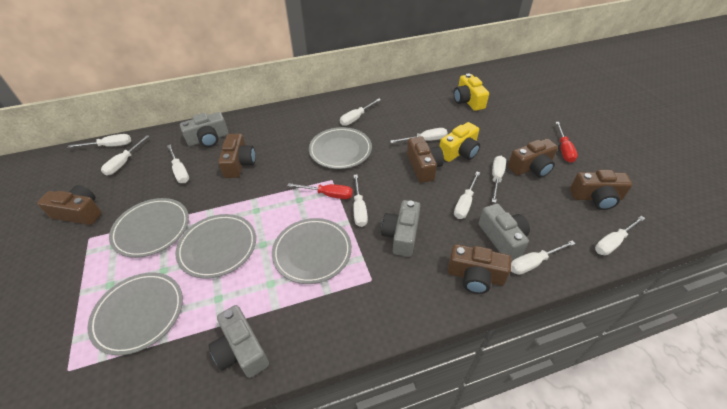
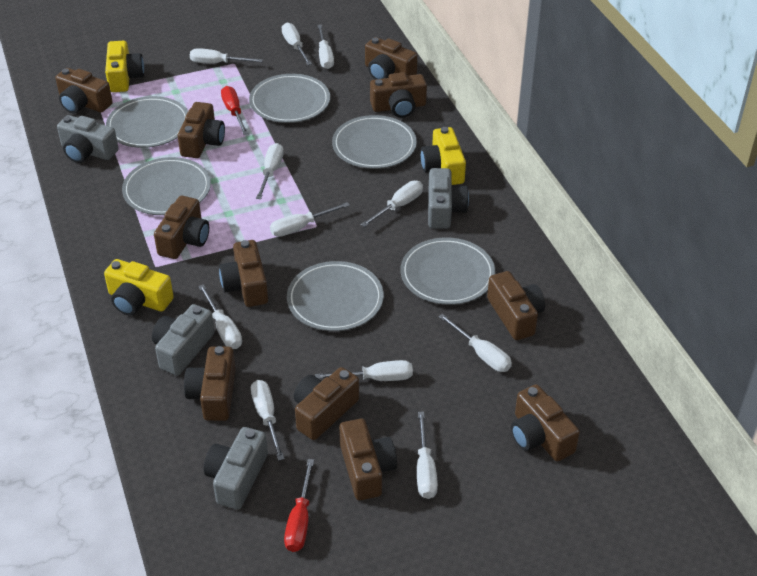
brown camera: [37,185,102,225] [218,133,256,178] [407,136,444,183] [448,244,511,294] [508,139,558,177] [570,170,632,210] = 6 -> [55,68,113,114] [154,196,209,259] [178,102,225,158] [184,346,236,421] [219,240,268,307] [294,367,359,440] [339,419,397,500] [365,37,418,79] [370,72,427,118] [487,271,545,340] [511,384,580,461] = 11
grey plate: [87,273,183,355] [109,198,189,258] [175,214,256,279] [272,218,352,284] [309,127,372,169] = 5 -> [106,96,188,148] [122,157,211,215] [249,74,330,123] [287,261,384,331] [332,115,417,169] [401,237,496,305] = 6
white screwdriver: [67,134,131,148] [101,135,150,175] [167,145,189,183] [340,99,381,126] [353,175,368,227] [390,128,448,143] [454,171,480,219] [492,156,506,203] [511,240,576,275] [595,216,645,256] = 10 -> [190,48,263,64] [198,284,242,349] [251,380,284,461] [256,143,284,199] [270,202,350,237] [282,23,312,65] [315,360,413,381] [318,24,334,69] [361,181,423,227] [417,412,438,499] [439,314,512,372] = 11
yellow camera: [439,122,480,162] [454,74,489,111] = 2 -> [104,259,174,315] [105,41,144,92] [420,127,466,185] = 3

